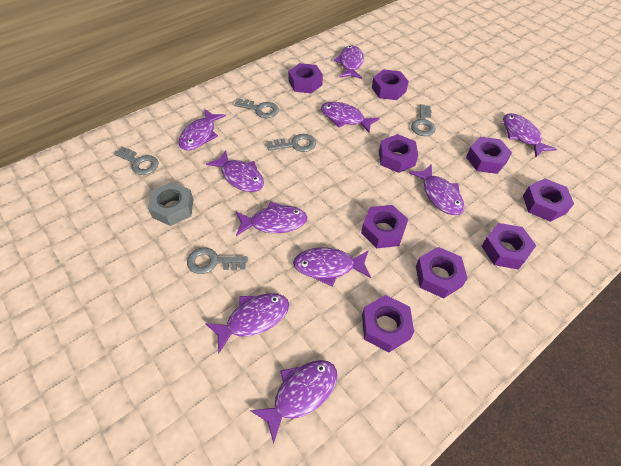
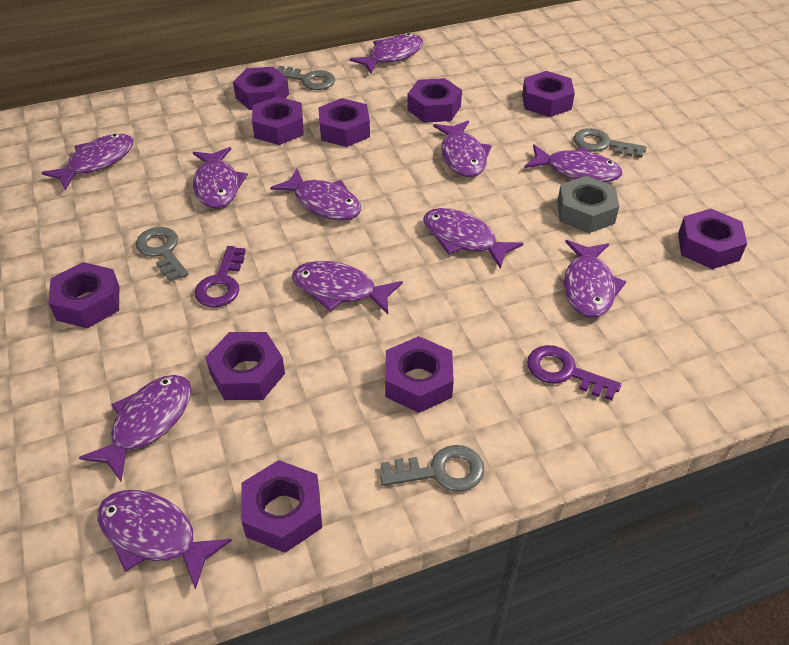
grey key: [114,147,159,175] [187,247,248,274] [234,99,279,118] [267,134,316,152] [411,104,435,136] = 5 -> [136,227,189,282] [277,66,335,90] [380,445,484,492] [574,128,647,158] = 4
purple fish: [179,109,226,151] [205,293,289,354] [206,150,264,192] [236,201,307,236] [250,360,337,444] [293,247,371,287] [321,102,380,133] [334,45,364,79] [409,164,464,215] [503,113,557,157] = 10 -> [41,134,133,190] [79,375,191,481] [97,490,232,590] [193,147,248,208] [270,169,361,221] [292,261,403,314] [349,33,423,73] [423,208,523,269] [433,121,492,177] [524,144,622,182] [564,240,626,318] = 11
purple key: none = 0 -> [195,246,246,307] [527,345,621,400] = 2
purple nut: [288,63,323,93] [361,205,408,248] [362,295,414,352] [372,69,409,100] [379,134,418,173] [416,247,468,298] [466,137,512,174] [482,223,536,270] [523,178,574,222] = 9 -> [48,262,119,328] [205,332,285,400] [233,67,289,110] [241,460,322,553] [252,96,304,145] [318,98,370,147] [385,336,454,413] [407,78,462,123] [522,71,575,117] [678,209,747,269] = 10

